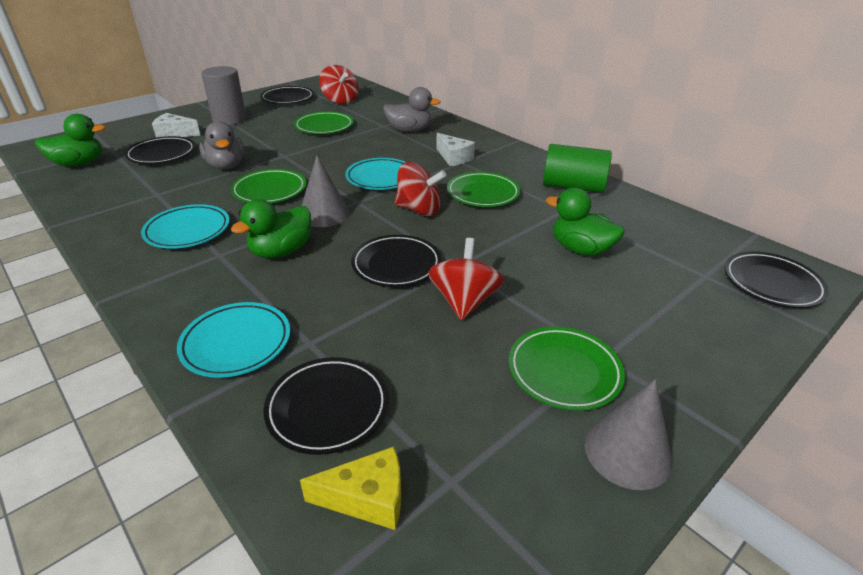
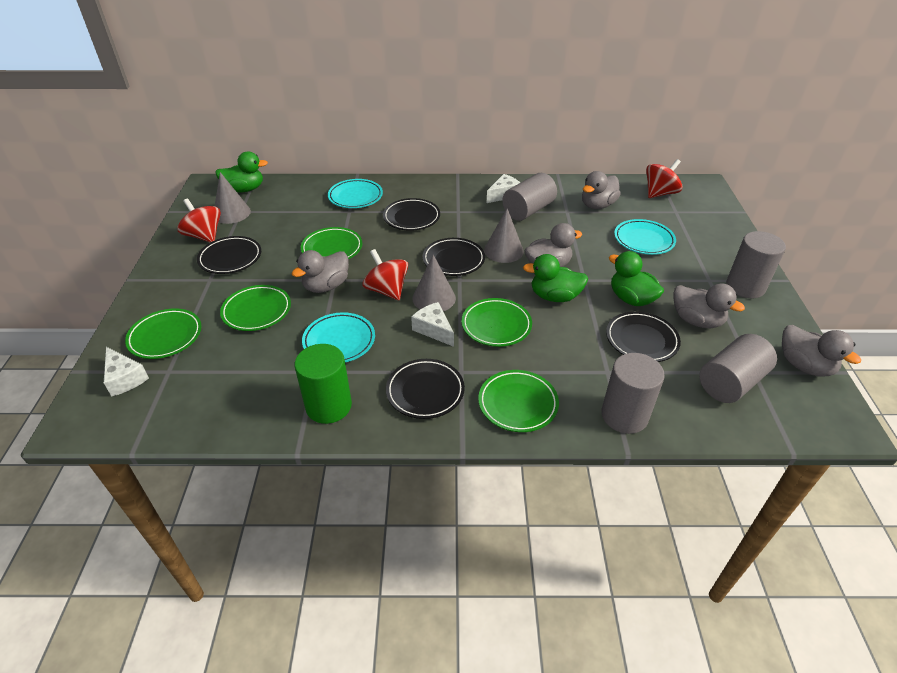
green plate: [231,169,306,203] [294,111,353,134] [447,172,520,207] [509,327,625,411] = 4 -> [125,308,201,359] [220,285,291,331] [301,227,362,259] [461,298,532,347] [478,370,559,432] = 5
grey cone: [302,155,350,227] [585,379,672,490] = 2 -> [215,172,251,224] [412,255,456,311] [484,209,524,263] = 3
grey cylinder: [201,66,246,125] = 1 -> [502,173,557,221] [601,353,665,434] [699,334,777,403] [726,231,786,298] = 4
grey duck: [199,121,244,170] [383,87,441,132] = 2 -> [291,250,349,293] [524,223,582,267] [582,171,621,209] [673,283,745,328] [782,325,861,377] = 5
white cheese: [152,113,201,138] [436,133,475,166] = 2 -> [104,347,149,396] [411,302,454,347] [487,174,520,203] = 3
yellow cheese: [300,446,401,530] = 1 -> none = 0

